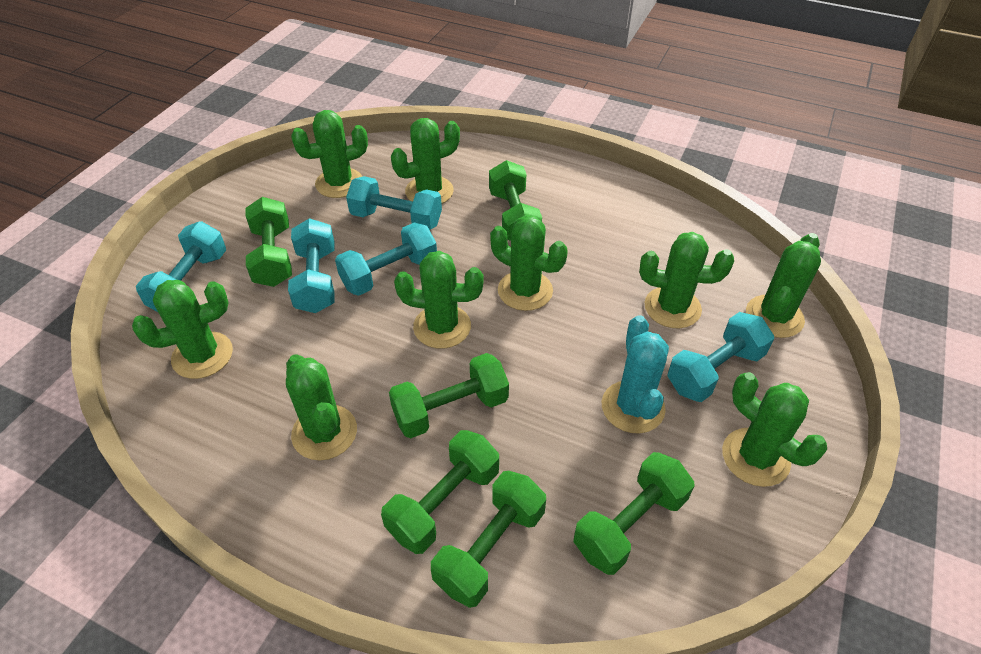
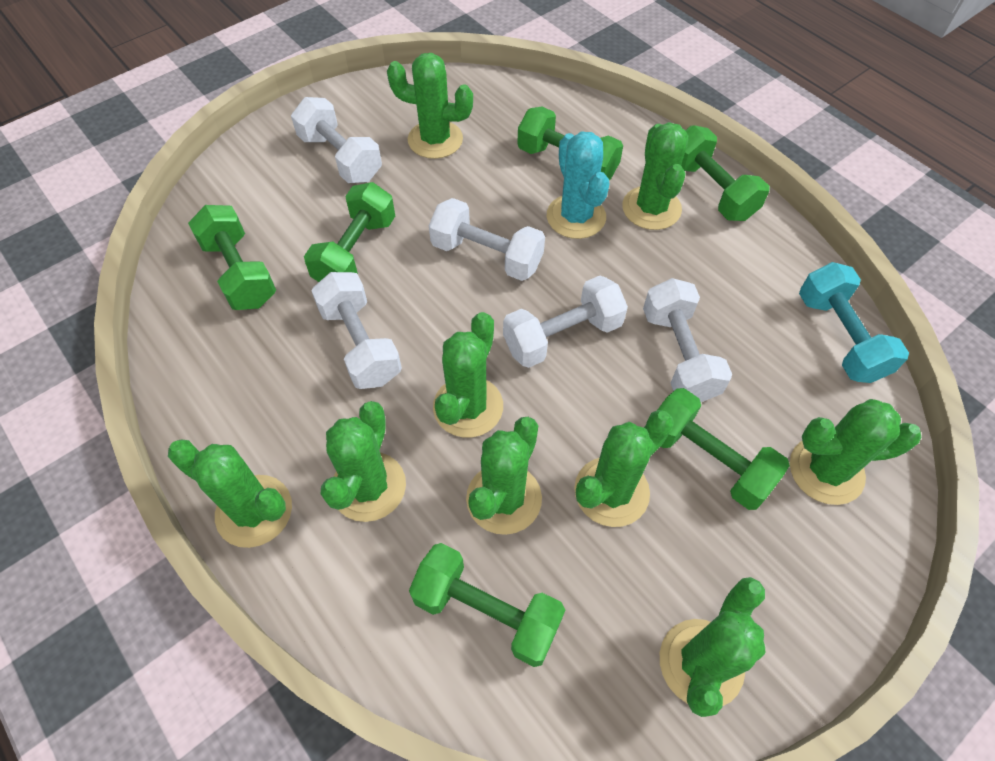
turquoise dumbbell: [136,221,226,312] [288,218,335,313] [335,222,437,296] [346,176,442,230] [667,312,774,402] = 5 -> [799,262,909,383] = 1
white dumbbell: none = 0 -> [291,97,382,183] [311,272,402,389] [429,198,545,281] [503,276,628,368] [643,278,732,402] = 5

